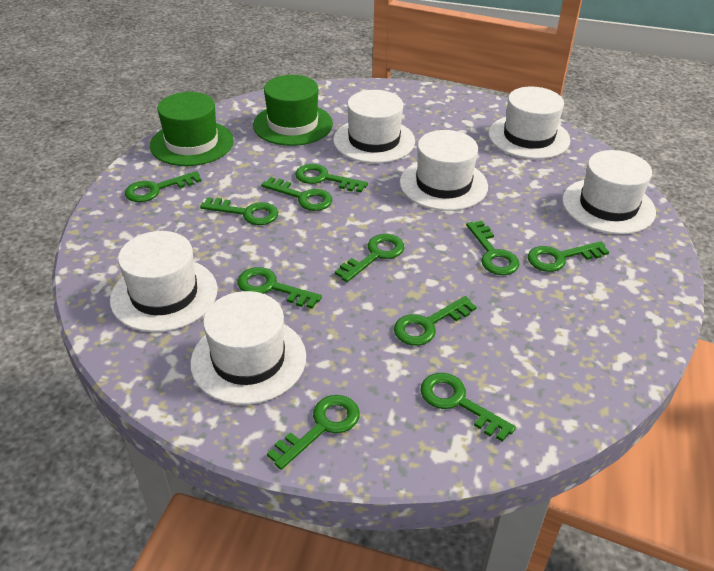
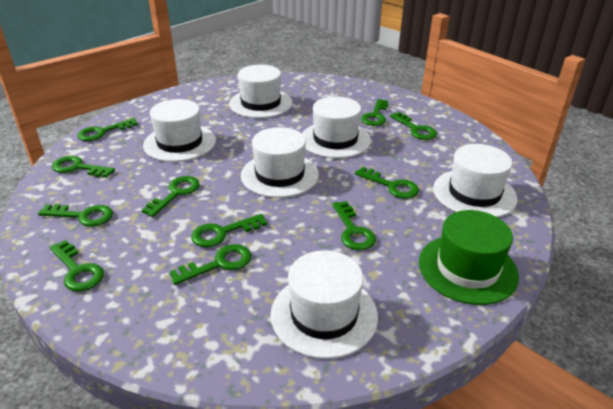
green hat: [150,92,234,166] [253,75,333,146] = 2 -> [419,210,519,305] = 1

